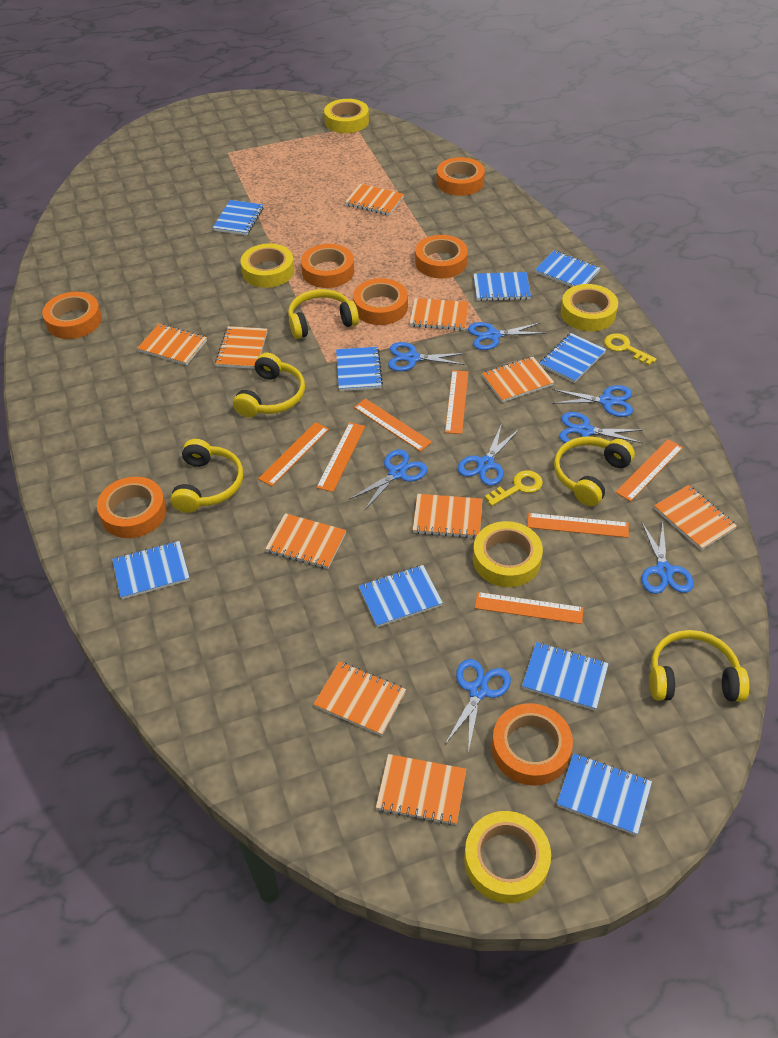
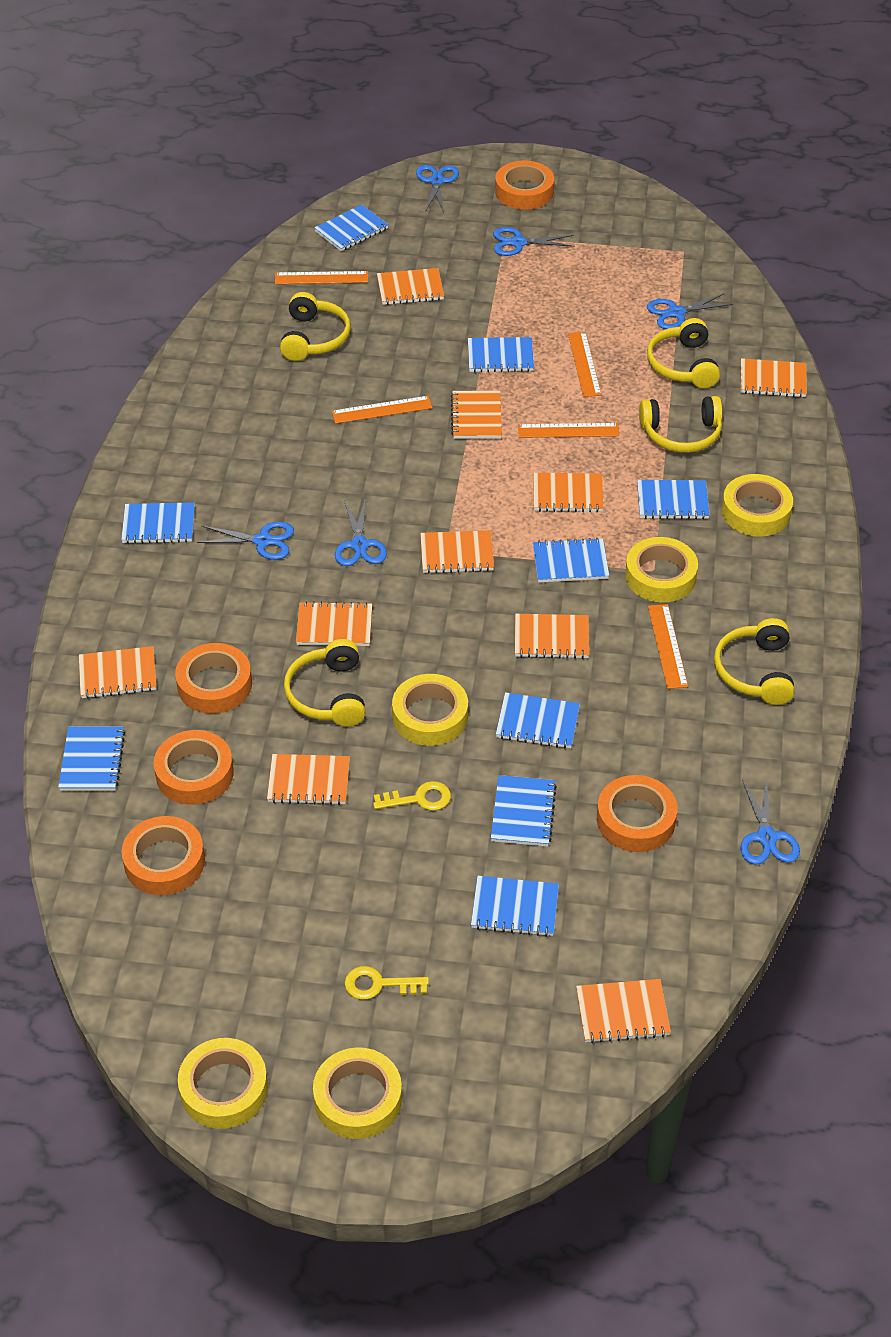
blue scissors: [349,449,428,511] [388,342,465,371] [445,659,511,753] [458,426,519,486] [468,322,546,350] [552,385,633,417] [559,412,642,443] [641,521,694,594] = 8 -> [197,522,294,560] [335,498,387,566] [416,165,459,213] [493,227,575,256] [647,293,733,329] [741,778,800,864] = 6
orange ruler: [258,422,329,486] [316,422,365,492] [354,398,432,452] [445,370,468,434] [475,592,583,624] [527,513,629,538] [615,439,683,502] = 7 -> [275,271,368,284] [332,396,433,424] [518,423,619,438] [568,332,602,397] [648,604,688,689] = 5
orange tape: [42,292,102,339] [97,477,167,538] [301,244,354,288] [353,278,408,325] [415,235,468,279] [436,157,485,196] [492,703,573,786] = 7 -> [122,816,205,895] [154,730,234,805] [175,643,252,713] [495,161,554,210] [597,775,677,852] = 5

